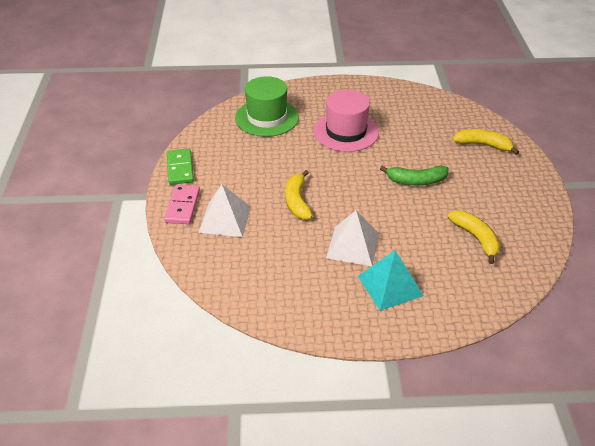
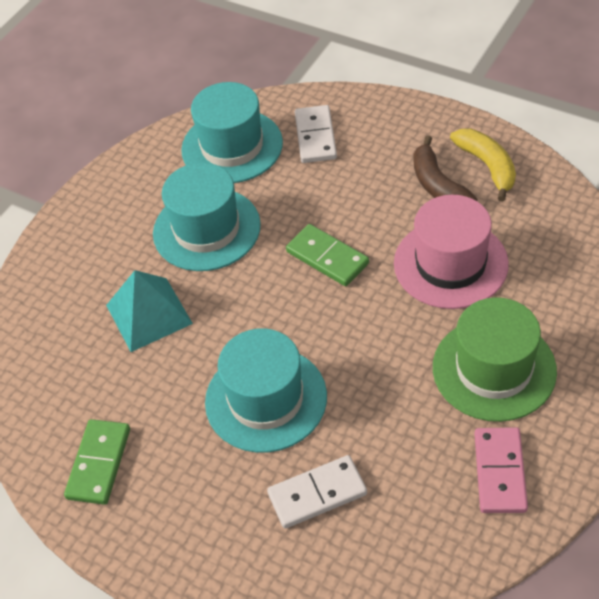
brown banana: none = 0 -> [413,135,478,201] = 1
green banana: [380,165,449,185] = 1 -> none = 0
green domino: [167,149,194,185] = 1 -> [64,419,130,505] [286,224,369,286] = 2
turquoise hat: none = 0 -> [153,163,261,271] [181,82,283,183] [205,328,327,453] = 3
white domino: none = 0 -> [267,455,367,529] [295,105,337,163] = 2
white pyramid: [198,184,251,237] [326,210,379,266] = 2 -> none = 0
yellow banana: [285,170,313,220] [448,211,500,264] [453,129,519,155] = 3 -> [450,129,516,202] = 1

